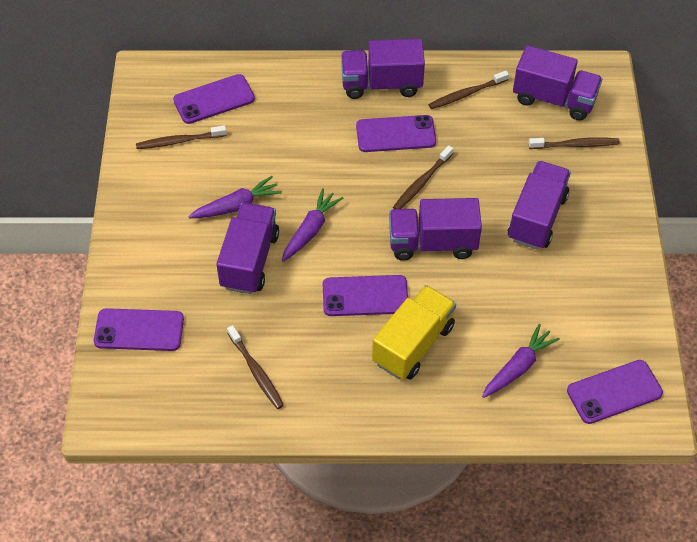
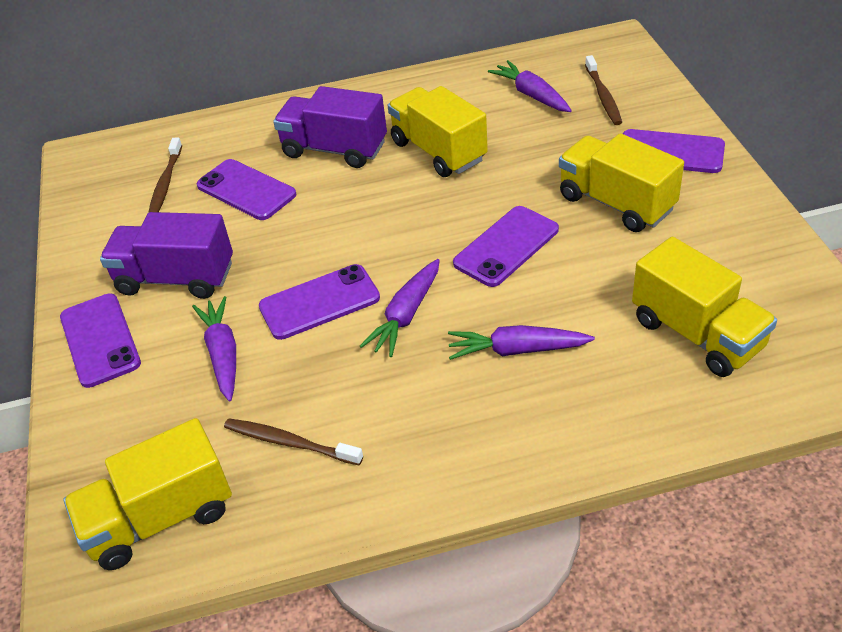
brown toothbrush: [136,125,227,149] [227,325,284,409] [393,145,453,209] [428,71,509,109] [528,137,620,149] = 5 -> [148,137,182,213] [224,418,363,465] [585,55,622,125] = 3
purple carrot: [188,176,282,218] [282,188,343,262] [482,324,560,398] = 3 -> [192,296,236,401] [360,259,440,357] [448,325,595,360] [488,60,572,112] = 4
purple truck: [216,203,279,294] [341,39,425,99] [389,198,482,261] [508,161,571,249] [513,45,603,121] = 5 -> [100,212,233,299] [273,86,387,168] = 2
yellow truck: [372,285,456,379] = 1 -> [63,418,232,570] [388,86,488,177] [559,133,684,232] [632,237,777,377] = 4

